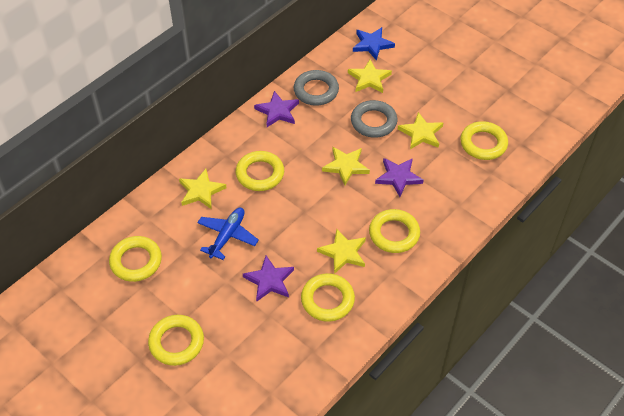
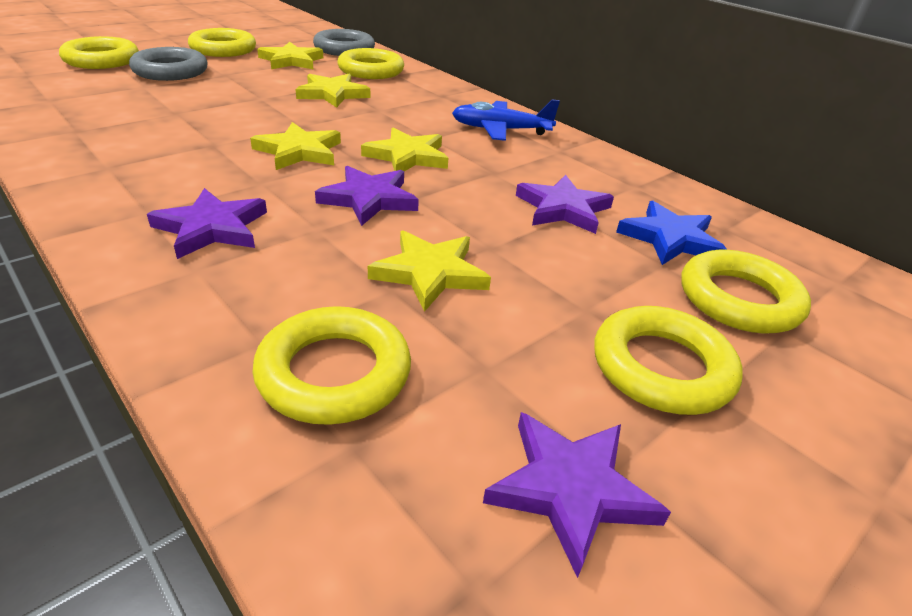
purple star: [243,256,294,301] [254,91,299,127] [375,158,424,197] = 3 -> [147,188,267,259] [315,166,419,226] [483,412,671,578] [516,175,614,234] = 4

